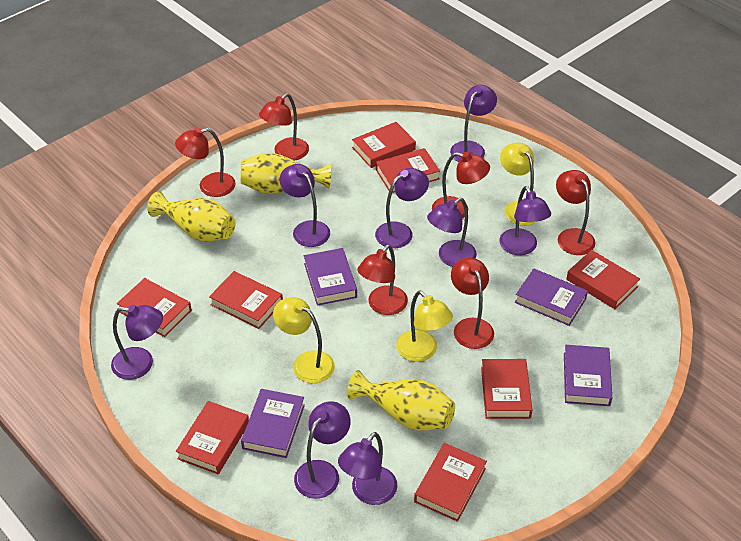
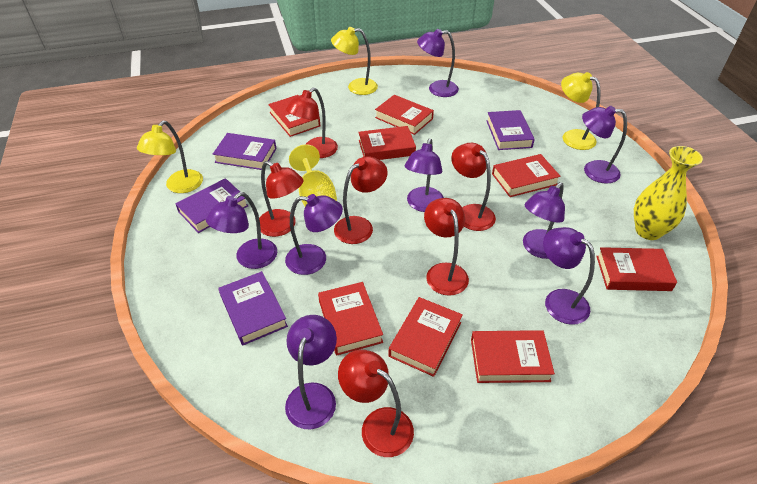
yellow goblet: none = 0 -> [289,144,337,206] = 1
yellow vase: [147,192,235,242] [241,153,331,194] [347,370,455,431] = 3 -> [634,146,703,240] = 1

